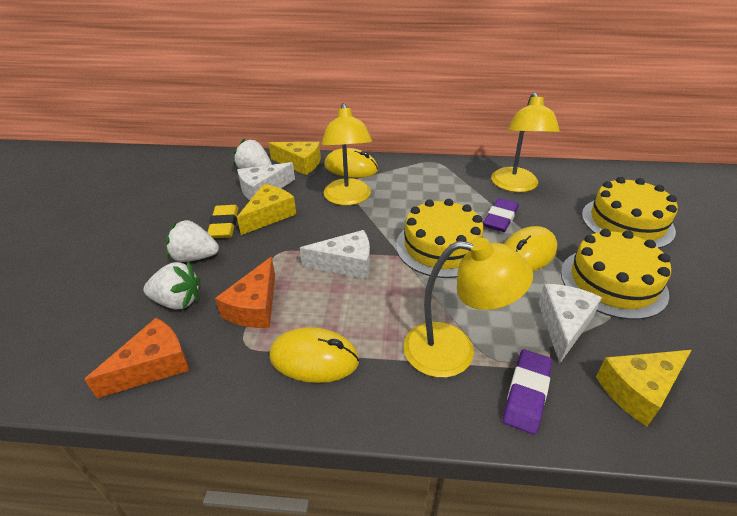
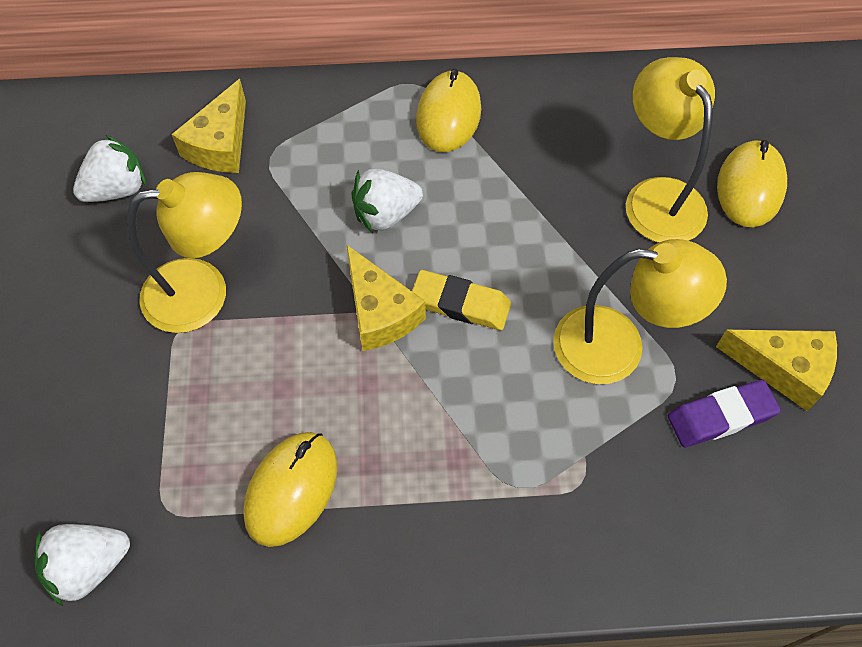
orange cheese: [84,318,190,398] [215,257,275,328] = 2 -> none = 0
purple eraser: [483,198,519,232] [503,349,552,434] = 2 -> [668,380,781,447] = 1
white cheese: [237,162,295,200] [300,230,370,279] [538,284,602,363] = 3 -> none = 0
yellow cake: [396,199,484,278] [561,229,671,320] [582,177,678,248] = 3 -> none = 0

